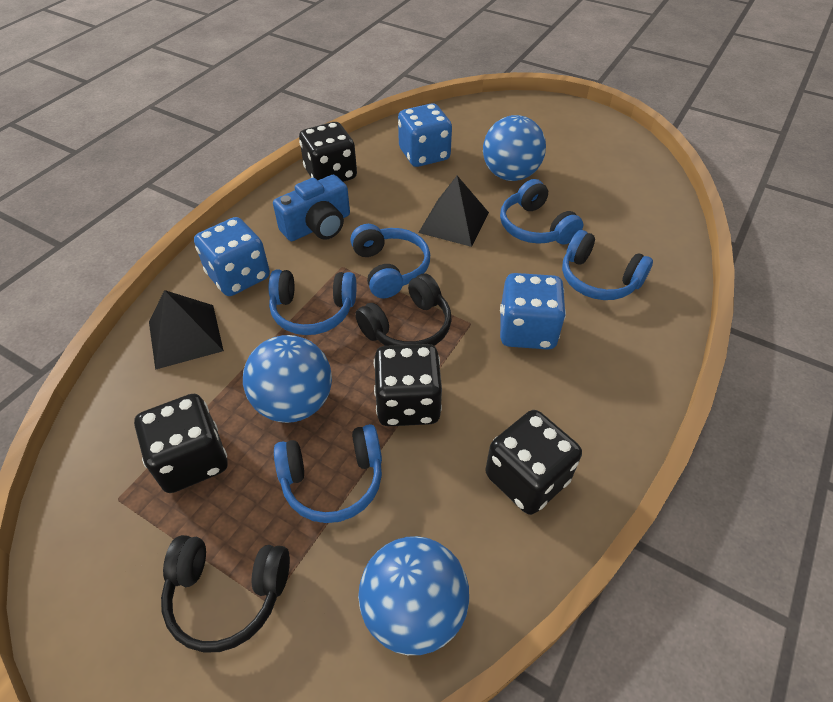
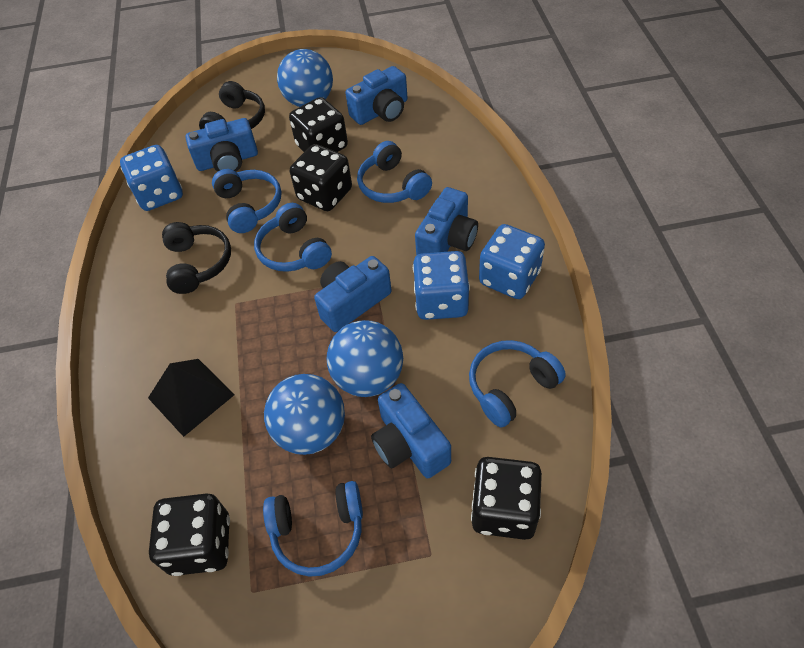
black pyramid: [149,290,224,370] [418,176,489,247] = 2 -> [148,359,235,437] = 1
blue camera: [273,175,350,241] = 1 -> [185,118,258,172] [314,256,392,332] [346,66,408,125] [371,383,451,478] [415,187,478,255] = 5

